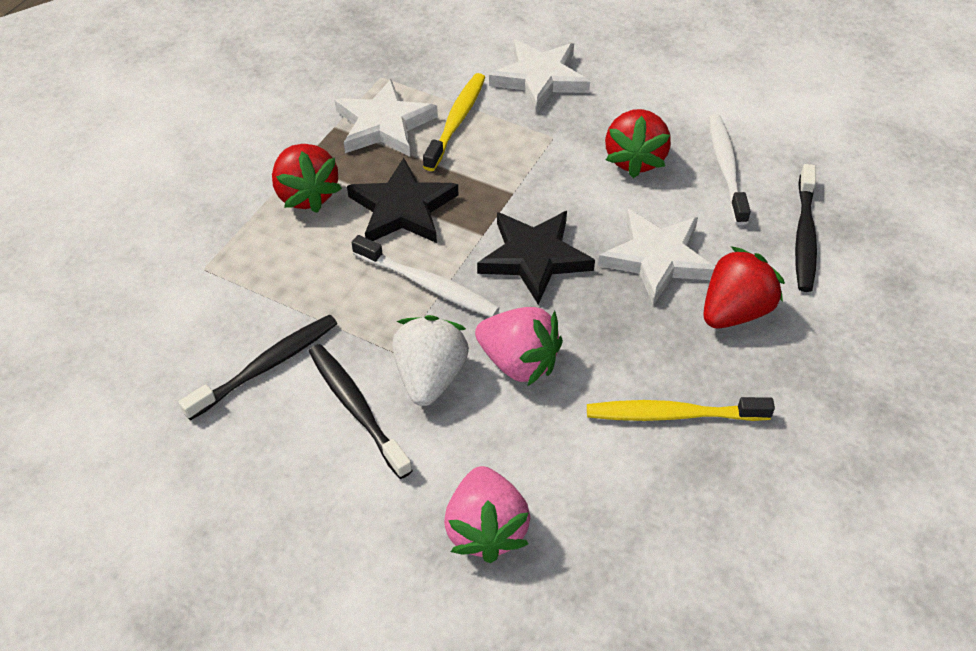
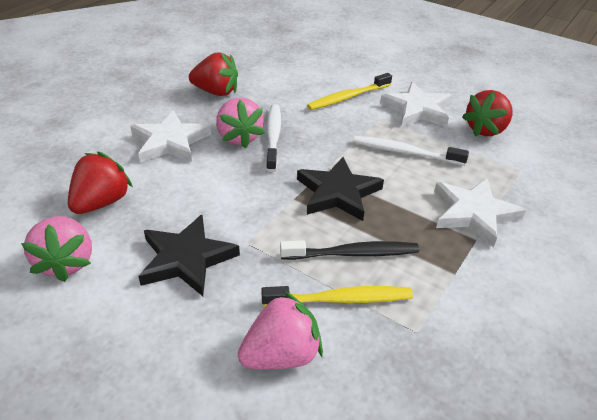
black toothbrush: [179,315,337,421] [309,344,413,479] [795,164,817,292] = 3 -> [280,240,419,260] = 1
pink strawberry: [444,466,530,563] [475,307,563,386] = 2 -> [21,216,92,282] [216,98,265,148] [238,291,323,369] = 3
white strawberry: [392,315,469,406] = 1 -> none = 0

